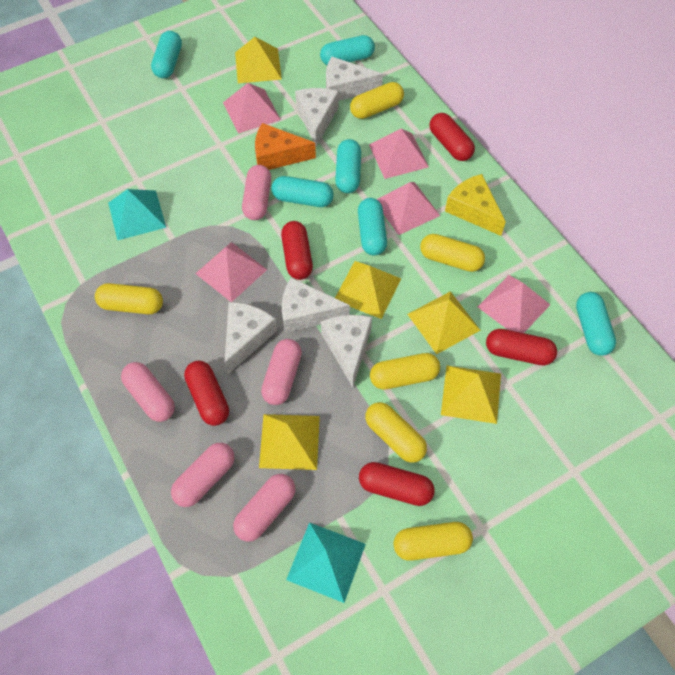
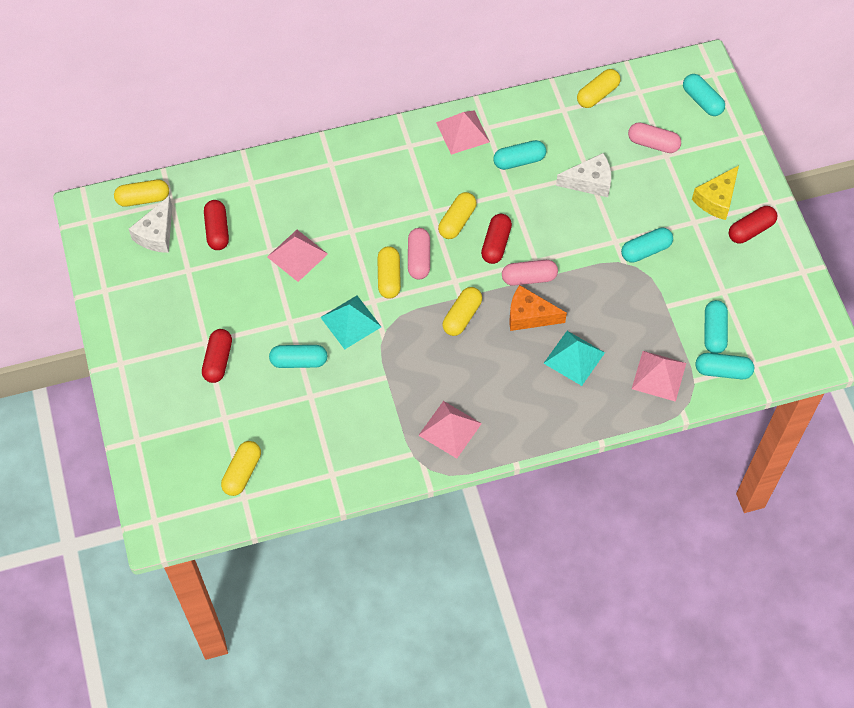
pink capsule: [121,362,175,422] [171,443,234,507] [233,474,296,542] [242,165,271,220] [261,339,302,405] = 5 -> [408,228,430,279] [502,260,558,286] [628,122,681,153] = 3
pink pyramid: [195,242,267,302] [223,83,281,134] [369,128,429,179] [377,182,440,235] [477,275,550,333] = 5 -> [267,230,328,282] [418,401,482,459] [436,110,490,155] [632,351,686,402] = 4
red capsule: [184,361,229,426] [281,221,313,280] [359,462,435,506] [429,113,475,161] [486,329,557,365] = 5 -> [202,329,232,383] [204,200,229,250] [481,214,512,264] [729,206,777,244] = 4
white cheese: [225,302,277,374] [282,278,350,333] [295,88,339,147] [321,315,372,387] [326,57,383,101] = 5 -> [129,195,172,253] [556,153,611,197] = 2
yellow pyramid: [235,37,282,83] [259,414,320,470] [335,261,401,319] [407,291,480,354] [441,366,501,424] = 5 -> none = 0

